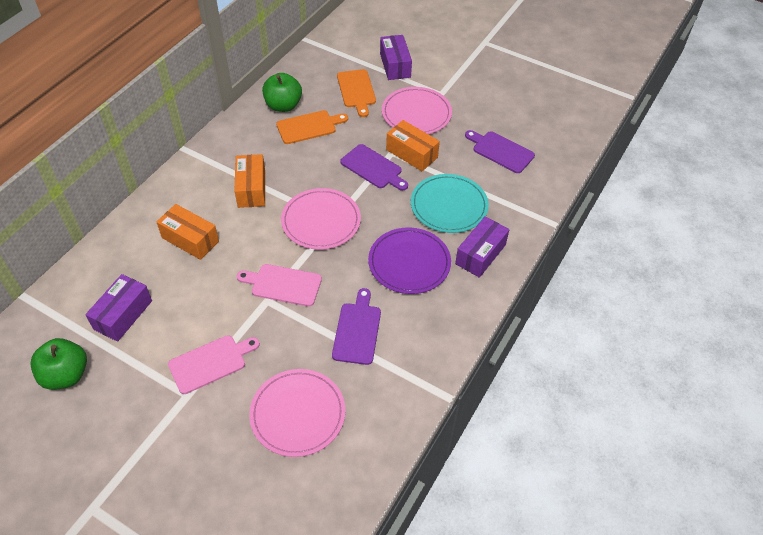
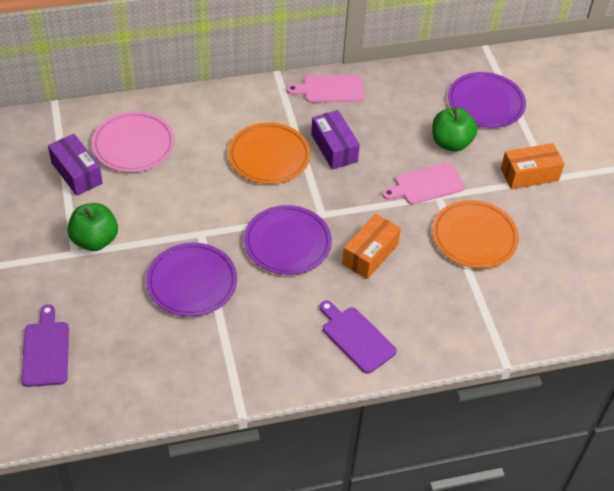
orange box: [157,204,219,260] [234,154,265,208] [386,120,440,171] = 3 -> [342,214,401,279] [501,143,564,189] = 2
orange cutting board: [276,110,348,144] [337,69,376,117] = 2 -> none = 0
orange plate: none = 0 -> [228,123,311,184] [432,200,519,268] = 2
pink plate: [249,369,345,457] [281,188,361,250] [382,87,452,134] = 3 -> [92,111,175,172] = 1
purple box: [85,274,152,342] [380,35,412,80] [455,216,509,278] = 3 -> [48,134,103,196] [311,110,360,170] = 2
purple cutting board: [332,288,381,365] [340,144,408,191] [465,130,535,173] = 3 -> [22,304,69,387] [319,301,397,374] = 2
purple plate: [368,227,451,294] = 1 -> [146,243,237,317] [244,205,332,275] [448,72,526,128] = 3
turquoise plate: [411,174,489,233] = 1 -> none = 0

